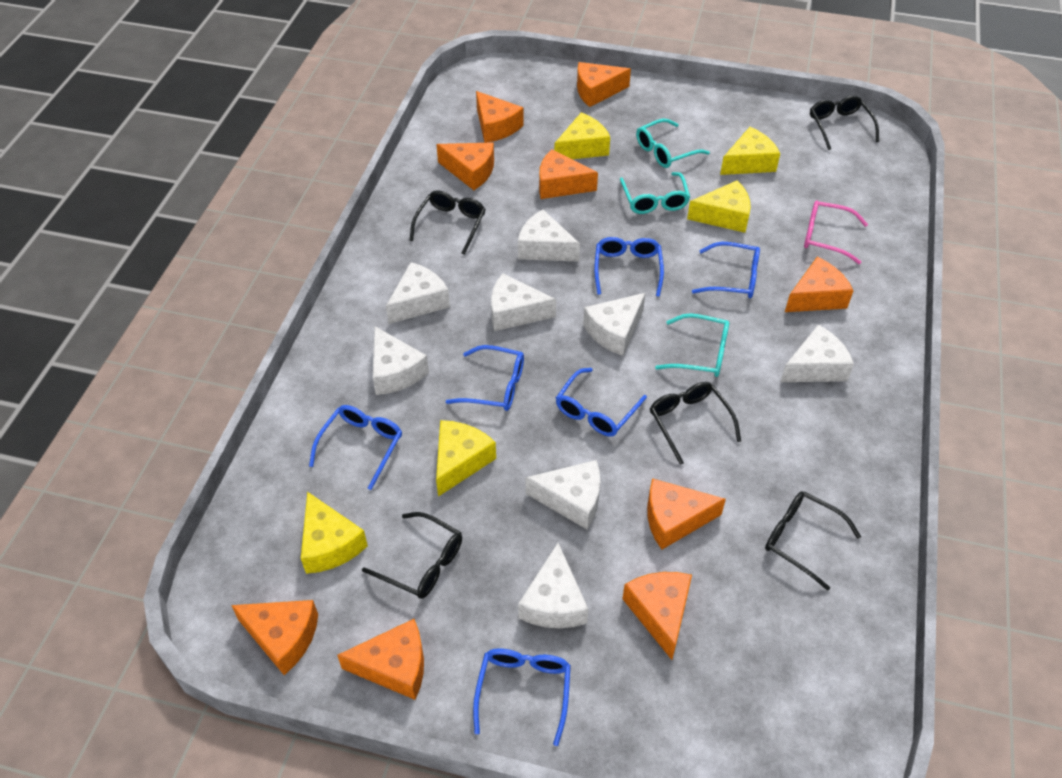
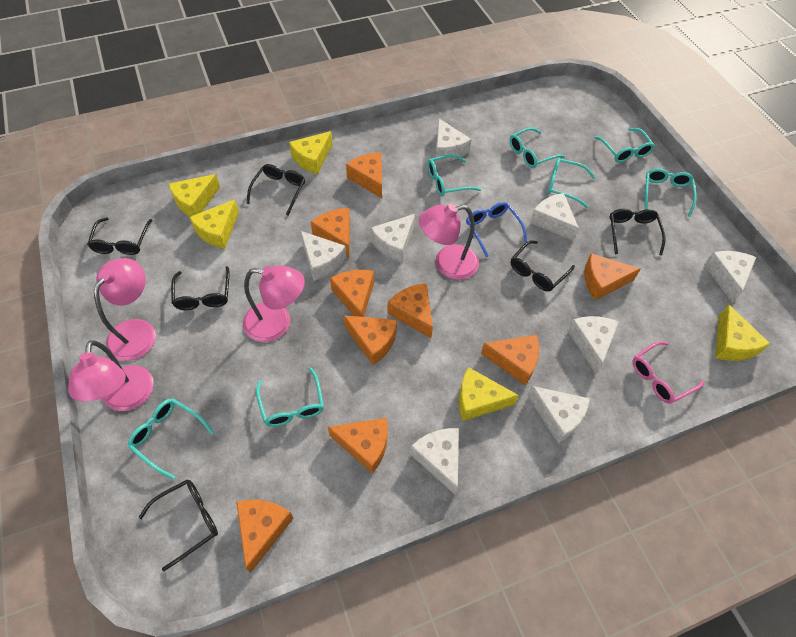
black glasses: [362,512,462,599] [409,190,486,255] [650,382,741,465] [765,491,861,591] [810,95,879,150] = 5 -> [87,217,153,255] [139,479,218,571] [171,266,229,310] [247,164,305,216] [511,240,575,292] [609,209,665,255] = 6
blue glasses: [309,405,402,490] [446,345,524,411] [473,648,571,746] [556,368,647,437] [594,237,664,297] [692,242,760,298] = 6 -> [466,202,527,257] = 1
pink lamp: none = 0 -> [68,340,154,411] [94,258,156,361] [243,265,305,342] [419,204,479,280] = 4
turquoise glasses: [620,172,690,214] [636,119,710,168] [655,313,729,377] = 3 -> [128,398,214,480] [256,367,324,427] [428,154,481,196] [509,127,565,168] [547,158,596,208] [594,128,655,163] [645,168,697,217] = 7

